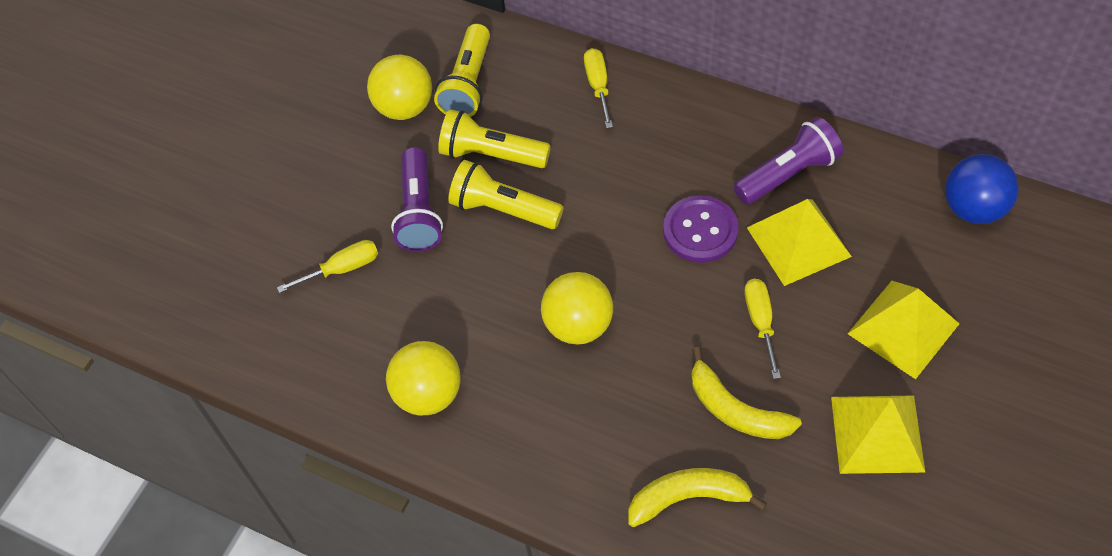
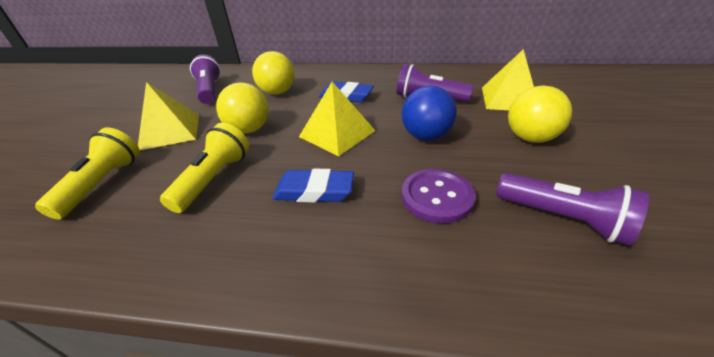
blue eraser: none = 0 -> [273,169,354,203] [319,81,374,102] = 2
purple flashlight: [391,147,443,252] [734,117,843,205] = 2 -> [190,55,221,104] [397,64,474,102] [496,173,649,246] = 3
yellow banana: [628,468,767,527] [691,347,802,439] = 2 -> none = 0
yellow flashlight: [434,24,490,117] [438,109,551,168] [448,160,563,229] = 3 -> [35,127,139,219] [160,123,249,213] = 2
yellow screwdriver: [277,240,378,293] [584,48,613,128] [744,279,781,379] = 3 -> none = 0

